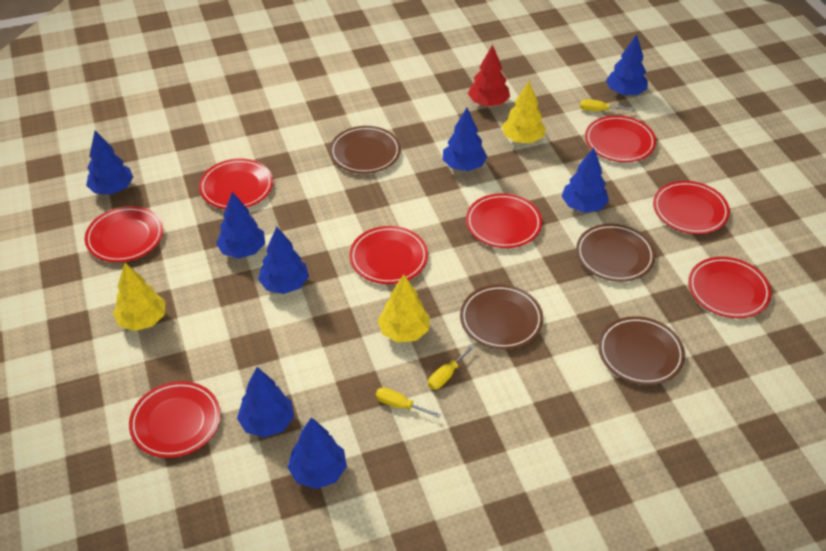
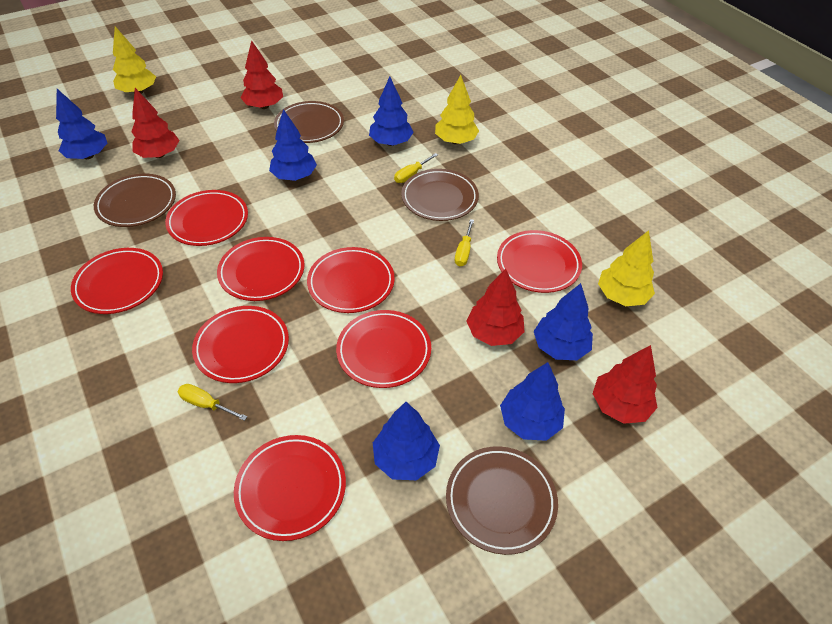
blue tree: [86,131,133,195] [216,192,265,259] [237,367,294,438] [258,227,309,294] [287,417,347,489] [443,108,487,171] [561,148,609,213] [606,35,648,96] = 8 -> [56,89,107,159] [269,109,317,181] [369,77,414,146] [373,402,440,480] [500,362,565,441] [534,283,593,360] = 6
red tree: [468,45,510,106] = 1 -> [131,88,179,158] [241,40,283,109] [467,268,524,346] [593,345,657,424] = 4

